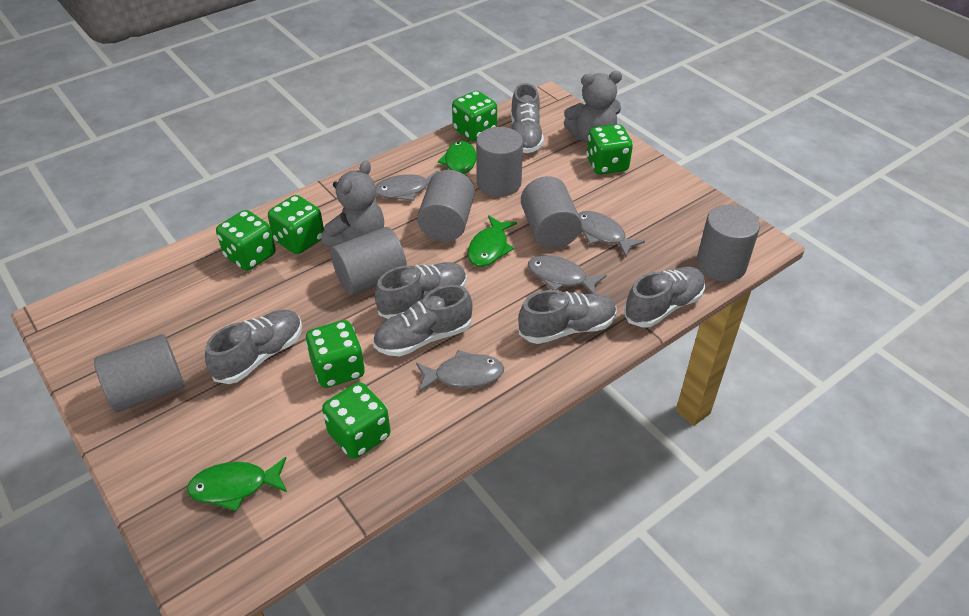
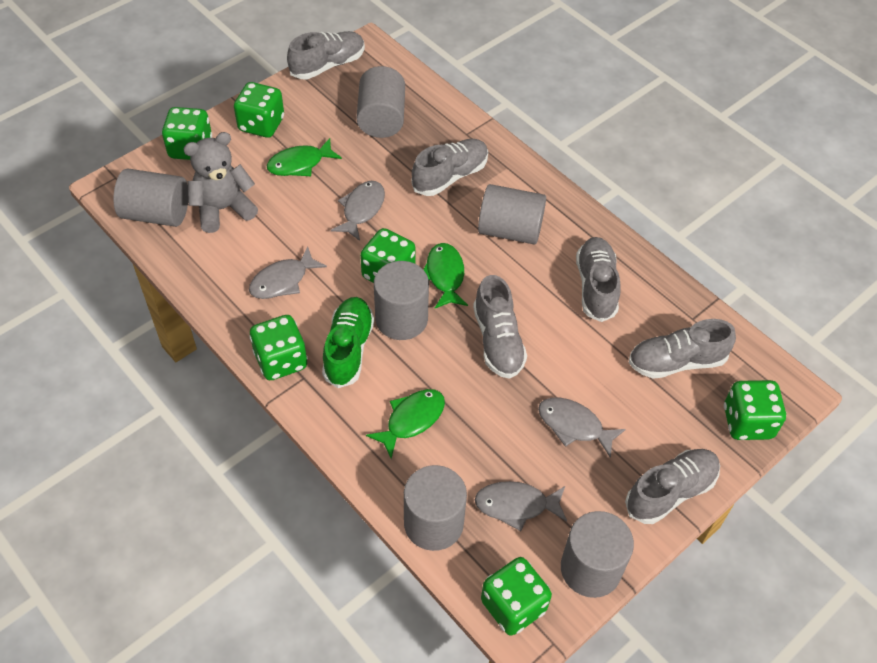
green shoe: none = 0 -> [322,297,374,388] = 1
grey teddy bear: [321,161,384,247] [564,71,622,143] = 2 -> [183,132,258,233] = 1

